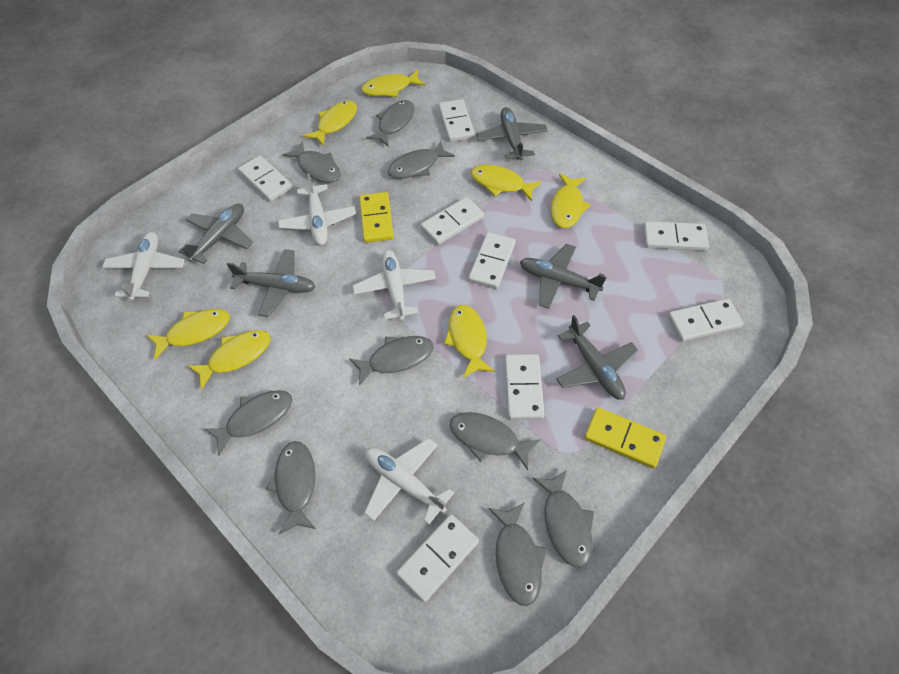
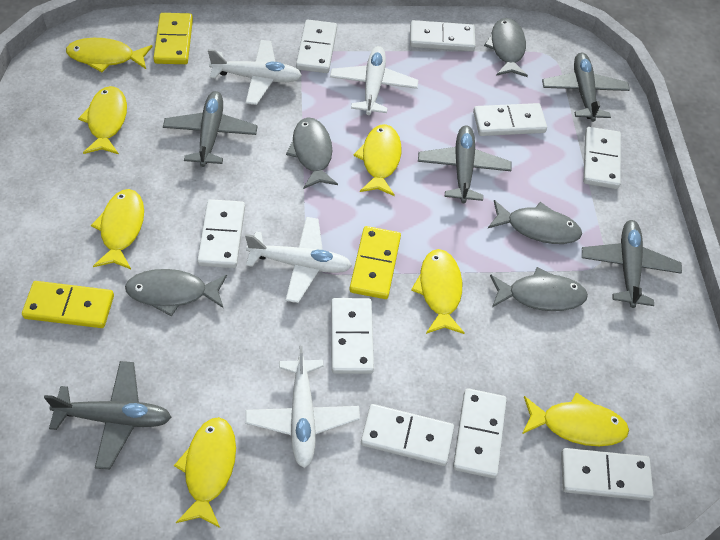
grey fish: [205,390,292,456] [266,441,316,535] [283,141,341,183] [349,336,434,386] [366,100,414,147] [388,141,455,179] [450,412,540,470] [488,502,547,606] [532,470,594,568] = 9 -> [125,269,227,316] [286,117,338,189] [484,18,528,77] [488,200,582,244] [490,267,588,311] = 5
white domino: [238,155,293,202] [396,514,479,602] [420,197,484,245] [438,99,475,142] [468,232,515,289] [505,354,545,420] [643,221,709,251] [668,298,744,342] = 8 -> [197,199,245,268] [296,20,337,73] [331,298,374,374] [361,404,454,466] [410,20,475,51] [453,388,507,478] [473,103,547,136] [561,448,654,501] [583,127,621,189] = 9
yellow domino: [359,192,394,243] [584,407,666,468] = 2 -> [22,281,114,328] [153,13,193,64] [350,226,401,299] = 3

